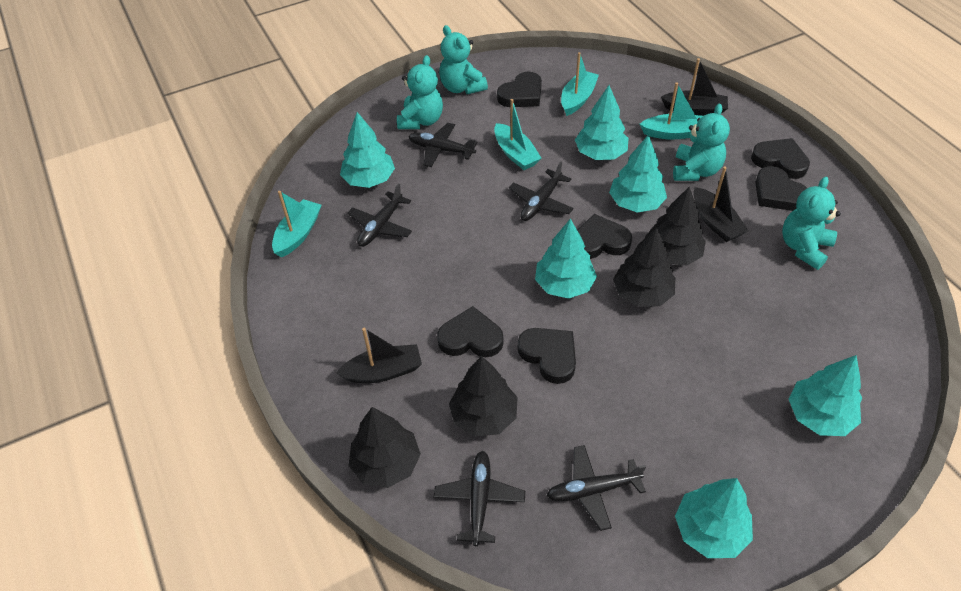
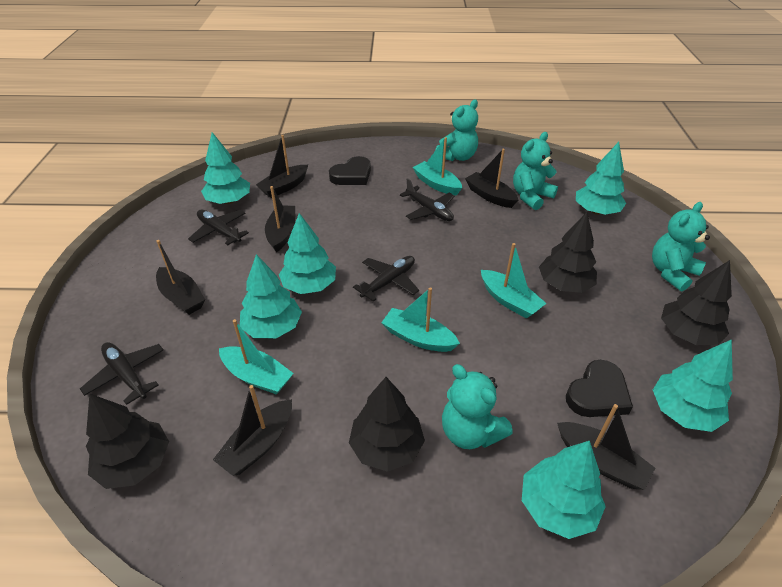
black boat: [336,328,422,383] [661,58,728,116] [693,167,749,242] = 3 -> [156,240,205,315] [213,385,292,476] [256,135,308,198] [265,186,295,252] [465,149,518,208] [557,404,655,490] = 6
black heart: [437,306,503,357] [497,71,542,107] [518,328,576,384] [577,214,632,259] [751,138,810,179] [755,166,807,211] = 6 -> [329,156,371,185] [566,360,633,417] = 2
black plane: [347,183,412,247] [408,123,478,167] [434,451,525,546] [509,161,574,221] [547,445,646,531] = 5 -> [80,342,164,405] [188,210,249,245] [353,256,419,302] [400,178,454,221] = 4

